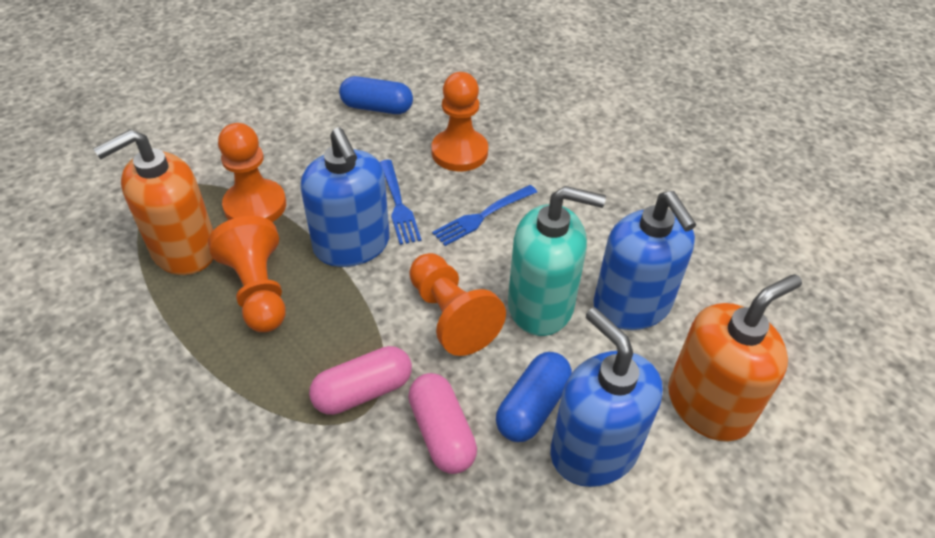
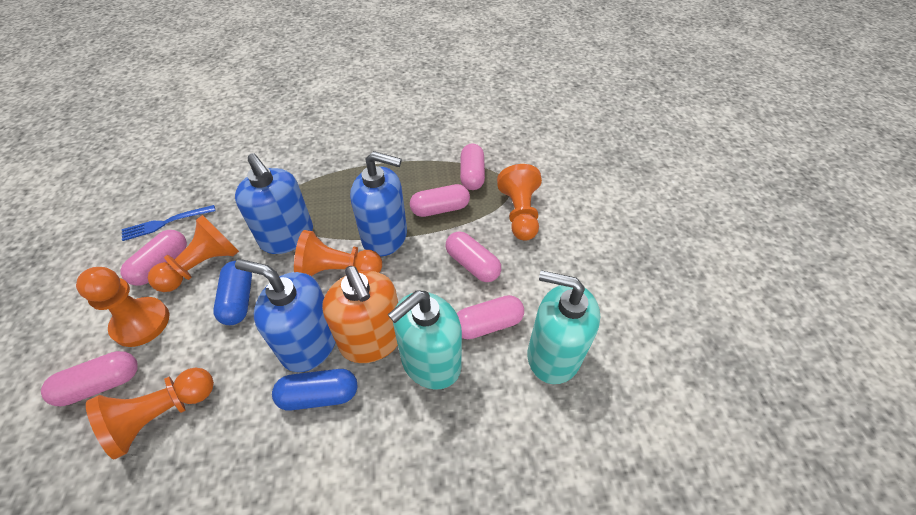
blue fork: [380,160,421,245] [432,185,537,246] = 2 -> [122,205,216,241] = 1
orange pawn: [208,216,286,332] [218,123,286,222] [409,253,506,356] [431,72,488,172] = 4 -> [76,267,169,347] [86,368,214,459] [148,215,239,292] [294,230,382,276] [497,164,542,241] = 5
orange soap dispenser: [93,129,213,275] [668,274,802,442] = 2 -> [322,266,398,363] = 1
pink capsule: [309,346,412,415] [408,373,477,474] = 2 -> [41,351,138,406] [120,230,187,286] [410,184,470,217] [446,231,501,282] [457,295,524,339] [460,143,485,190] = 6
turquoise soap dispenser: [508,186,606,336] = 1 -> [388,290,462,390] [528,270,600,384] = 2

